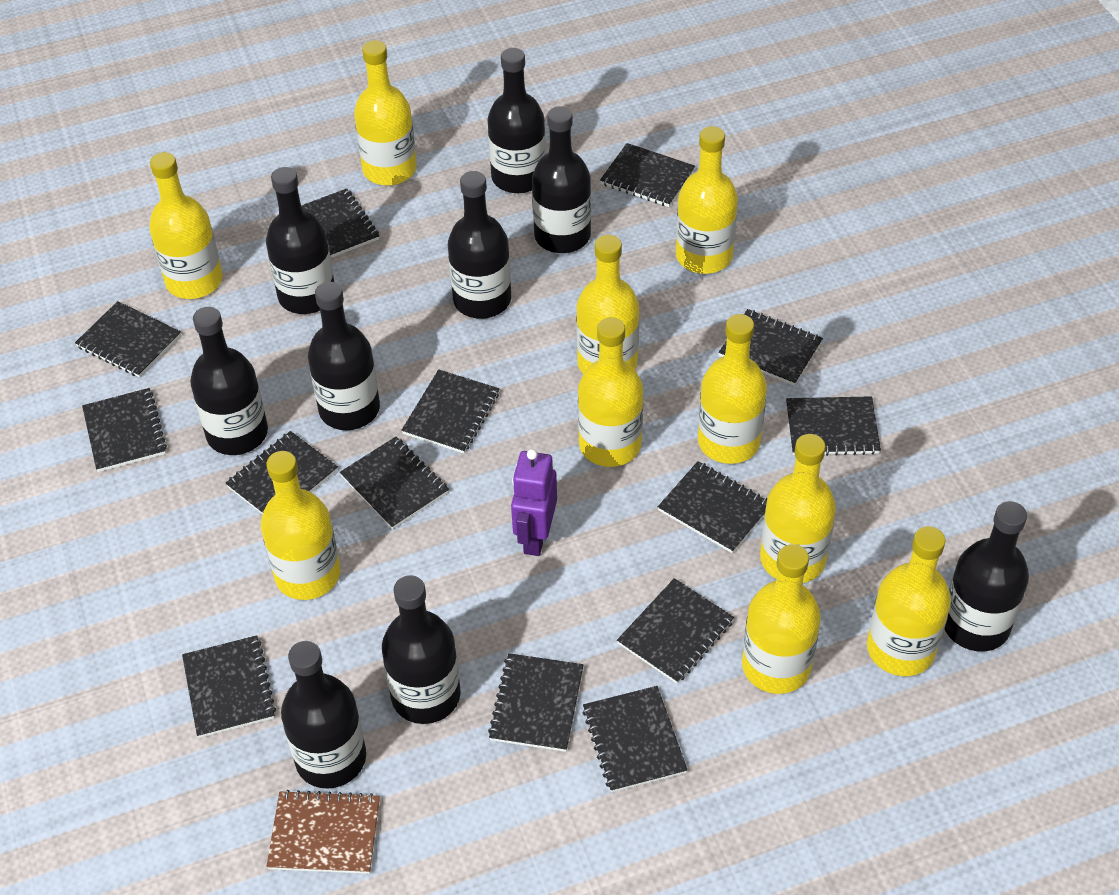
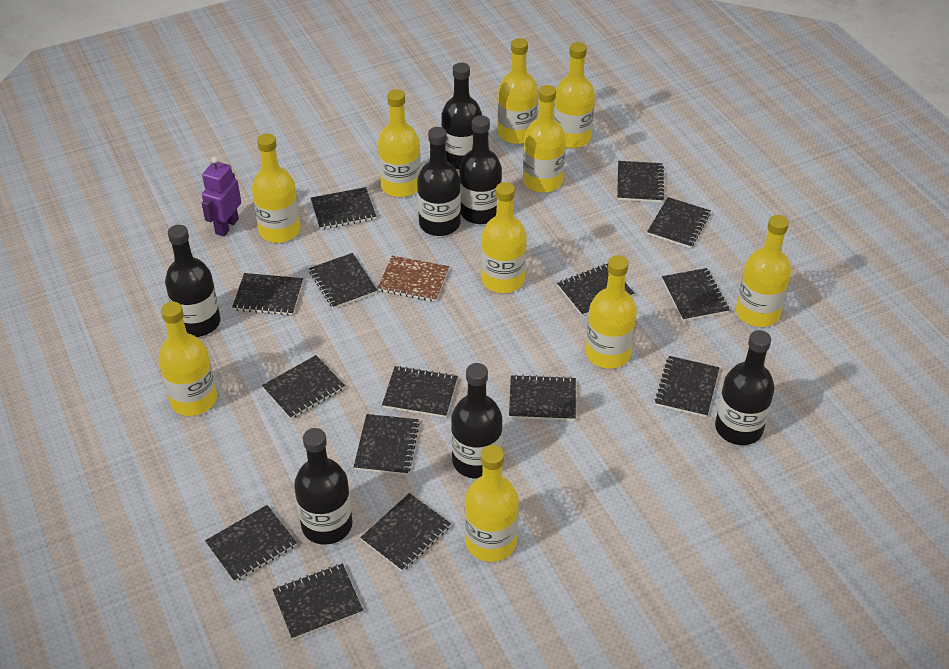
black bottle: [190,307,268,455] [266,167,334,314] [281,641,366,789] [308,282,380,430] [382,575,461,724] [448,171,511,319] [488,48,546,193] [532,106,591,253] [945,501,1029,651] = 9 -> [165,225,221,337] [294,428,353,545] [417,127,461,236] [441,63,482,169] [451,363,502,479] [459,115,502,224] [715,330,775,445] = 7
black notebook: [75,301,181,377] [82,388,167,472] [182,635,276,738] [225,431,338,514] [301,188,379,258] [340,437,449,529] [402,369,499,454] [488,653,583,752] [582,686,687,792] [600,143,695,207] [617,578,734,684] [658,461,767,553] [719,309,823,386] [786,396,881,456] = 14 -> [205,505,297,582] [232,273,303,316] [262,355,345,419] [273,564,363,640] [309,253,377,309] [311,187,376,230] [354,414,420,475] [360,493,451,572] [382,366,458,418] [509,374,576,421] [557,264,634,316] [617,161,664,203] [647,197,711,248] [655,356,719,417] [662,268,729,321] = 15

